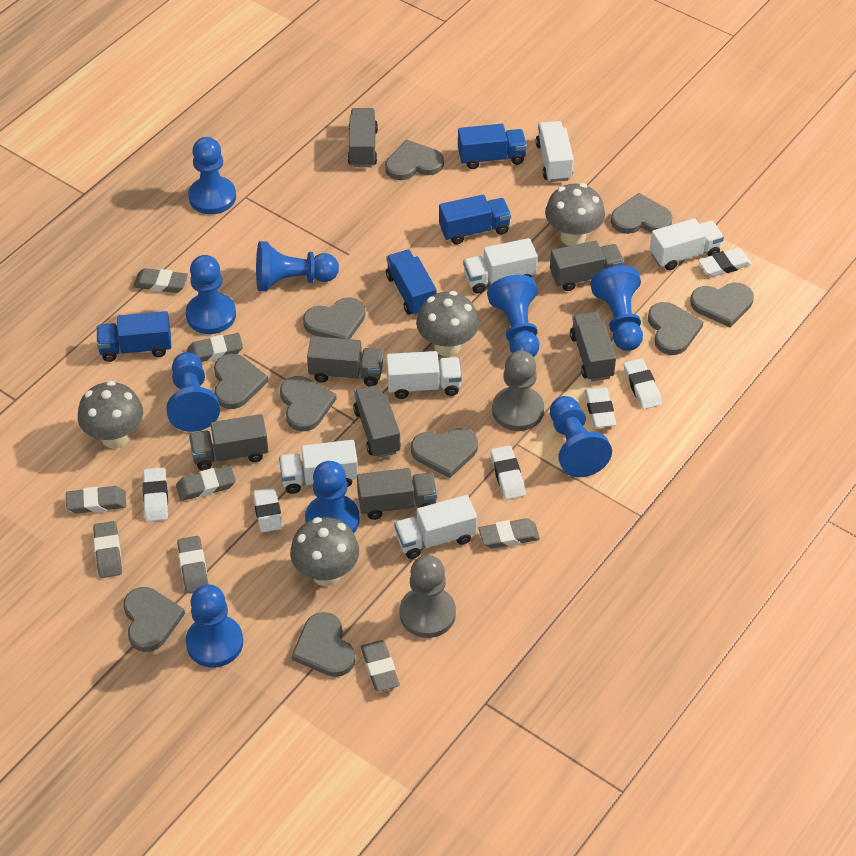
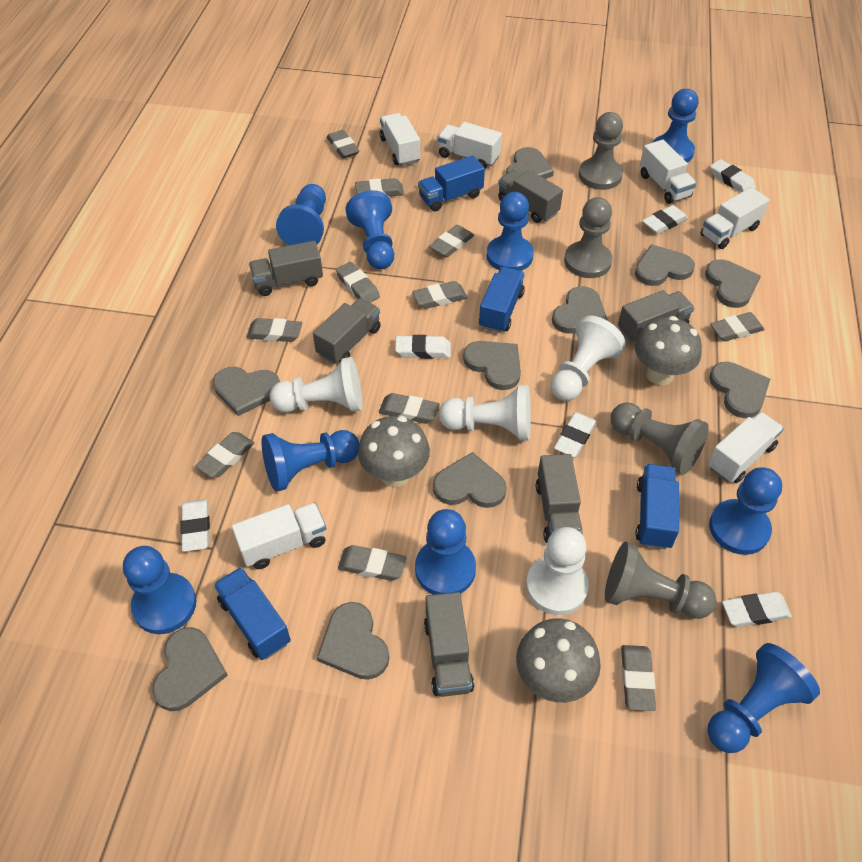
grey eraser: [66,486,126,514] [93,521,122,578] [133,268,188,293] [176,465,236,501] [177,536,208,593] [187,333,243,362] [361,640,400,692] [478,518,540,549] = 8 -> [196,432,255,478] [247,318,302,342] [327,130,359,158] [336,262,380,303] [338,545,406,581] [355,178,404,197] [379,393,439,424] [412,281,467,309] [429,225,474,257] [621,645,656,711] [710,312,765,341] = 11
grey mushroom: [78,381,143,448] [290,517,359,586] [416,291,479,357] [545,183,605,246] = 4 -> [358,416,430,487] [516,619,601,703] [635,316,702,385] = 3
grey pawn: [400,555,456,638] [492,350,544,431] = 2 -> [564,197,613,278] [579,112,623,190] [605,542,717,619] [611,402,709,475] = 4
grey truck: [189,414,268,471] [307,336,384,387] [348,108,378,167] [353,385,401,458] [357,468,437,520] [550,241,624,291] [570,312,616,381] = 7 -> [249,241,323,296] [313,298,381,364] [424,592,474,697] [498,170,563,223] [536,454,583,543] [618,290,694,343] = 6
white pawn: none = 0 -> [270,357,363,413] [439,385,531,441] [526,527,589,615] [551,315,626,401] = 4

